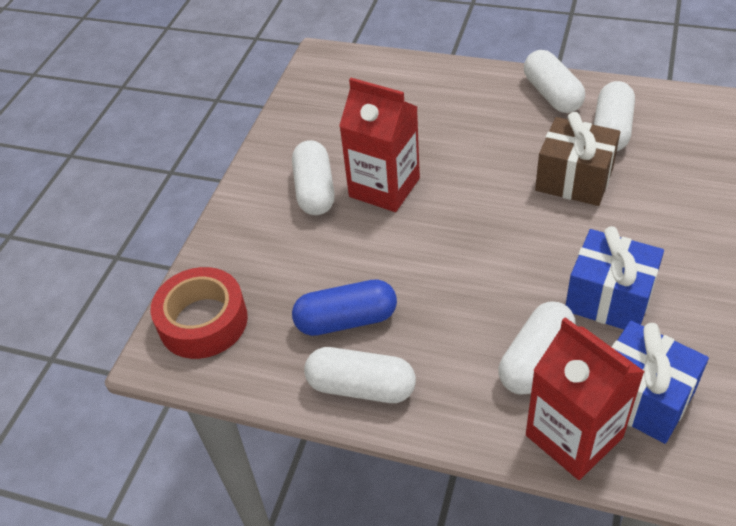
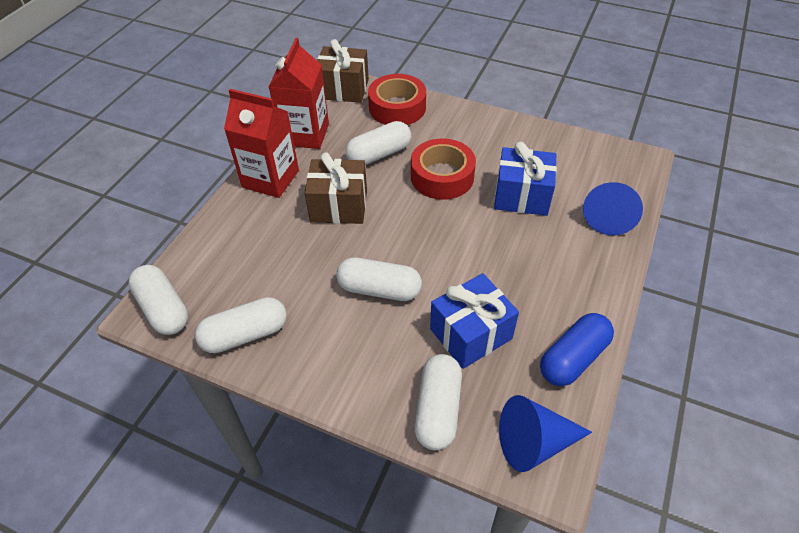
blue cone: none = 0 -> [499,395,592,472] [583,182,643,236] = 2
brown gift: [535,112,620,206] = 1 -> [304,152,367,224] [317,39,369,103] = 2
red tape: [151,267,248,359] = 1 -> [368,74,426,125] [411,138,476,200] = 2

